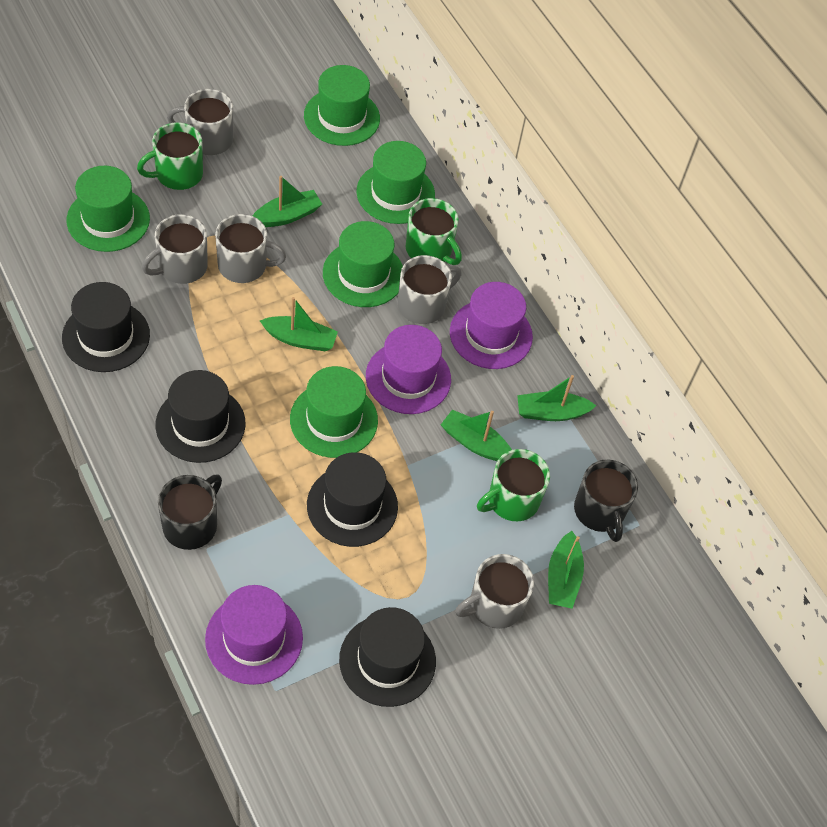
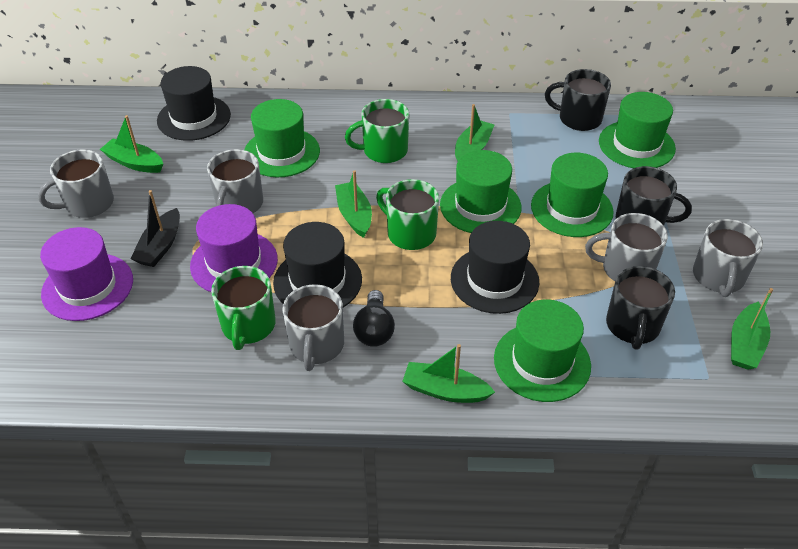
black boat: none = 0 -> [131,190,180,267] = 1
black hat: [62,282,150,372] [156,370,246,463] [307,452,398,547] [339,607,436,707] = 4 -> [157,66,231,141] [273,222,362,307] [451,221,539,314] = 3
black light bulb: none = 0 -> [353,290,395,347] = 1
black mug: [158,474,222,550] [574,460,638,542] = 2 -> [545,69,611,131] [606,266,675,350] [616,166,692,225] = 3
purple hat: [205,585,303,685] [366,325,451,414] [450,282,533,369] = 3 -> [40,227,133,321] [190,204,278,292] = 2

